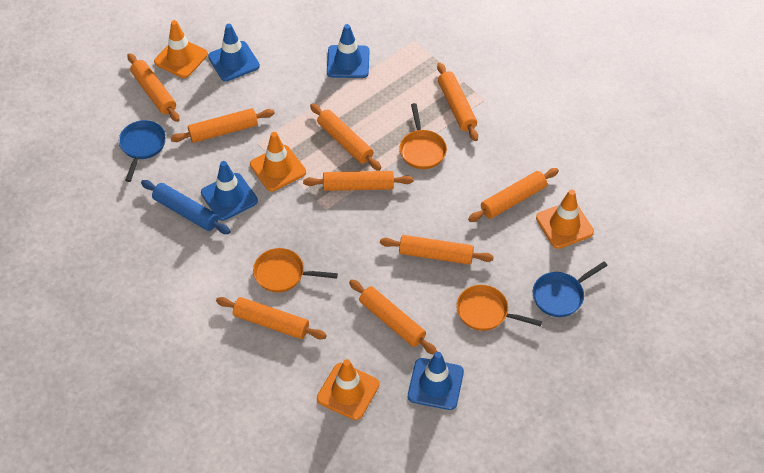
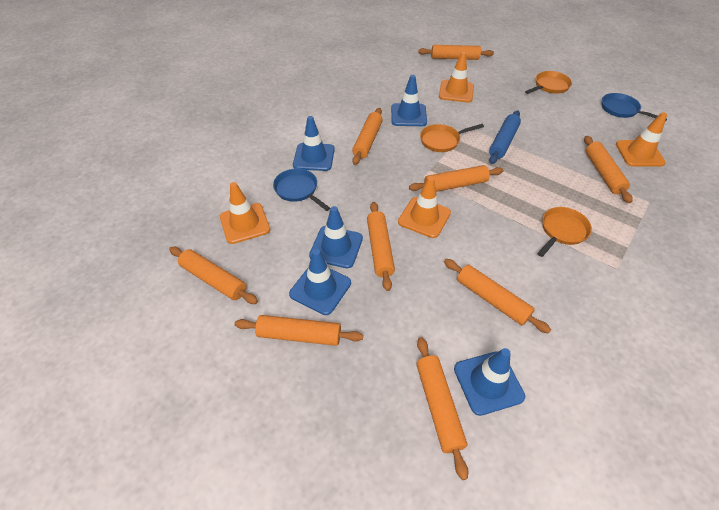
blue traffic cone: [201,161,258,221] [208,24,260,81] [327,24,370,78] [408,352,464,410] = 4 -> [289,249,351,315] [293,116,335,171] [309,206,363,268] [391,75,427,126] [454,348,525,416] = 5

